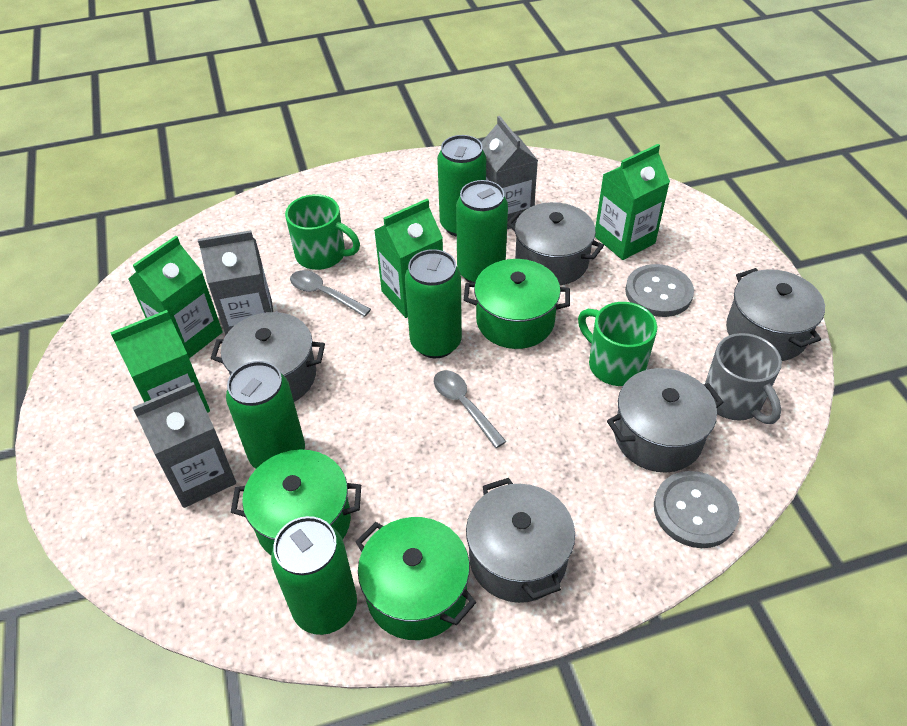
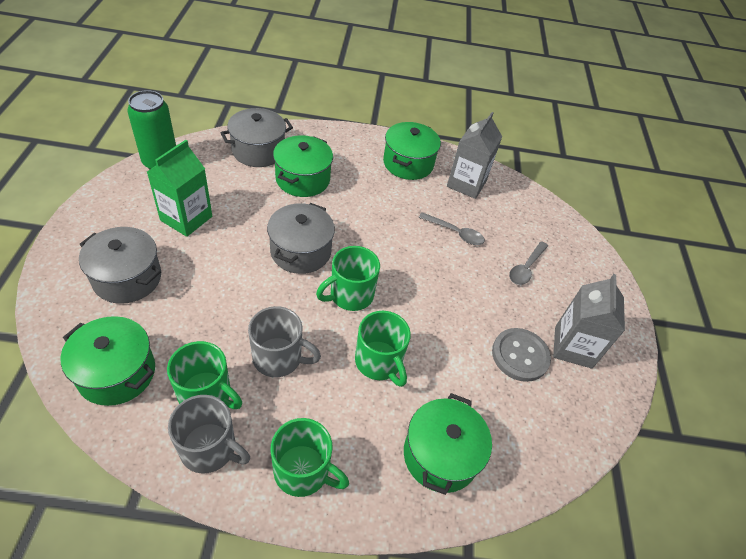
green can: [226,361,305,469] [271,516,357,635] [405,249,462,358] [437,135,486,237] [456,180,508,283] = 5 -> [127,90,176,169] = 1
green carton: [110,310,210,413] [128,236,223,358] [374,199,443,318] [595,144,670,260] = 4 -> [147,140,212,237] = 1
green mug: [285,194,360,270] [578,302,657,386] = 2 -> [167,341,242,409] [271,418,349,497] [316,246,380,311] [355,311,411,387] = 4
green pot: [231,450,361,555] [356,517,476,640] [464,259,570,349] = 3 -> [61,316,155,406] [273,135,333,197] [383,122,441,180] [404,393,492,495] = 4
grey button: [625,264,694,317] [654,471,740,548] = 2 -> [492,328,551,382] = 1
grey carton: [132,382,236,508] [198,230,273,335] [481,116,538,229] = 3 -> [447,112,502,199] [553,274,625,369] = 2
grey mug: [705,333,782,424] = 1 -> [168,395,250,474] [248,306,321,377] = 2
grey pot: [211,312,325,402] [466,478,575,603] [507,202,604,285] [607,368,723,473] [726,268,825,361] = 5 -> [79,227,161,304] [220,108,293,167] [267,203,335,274] = 3

